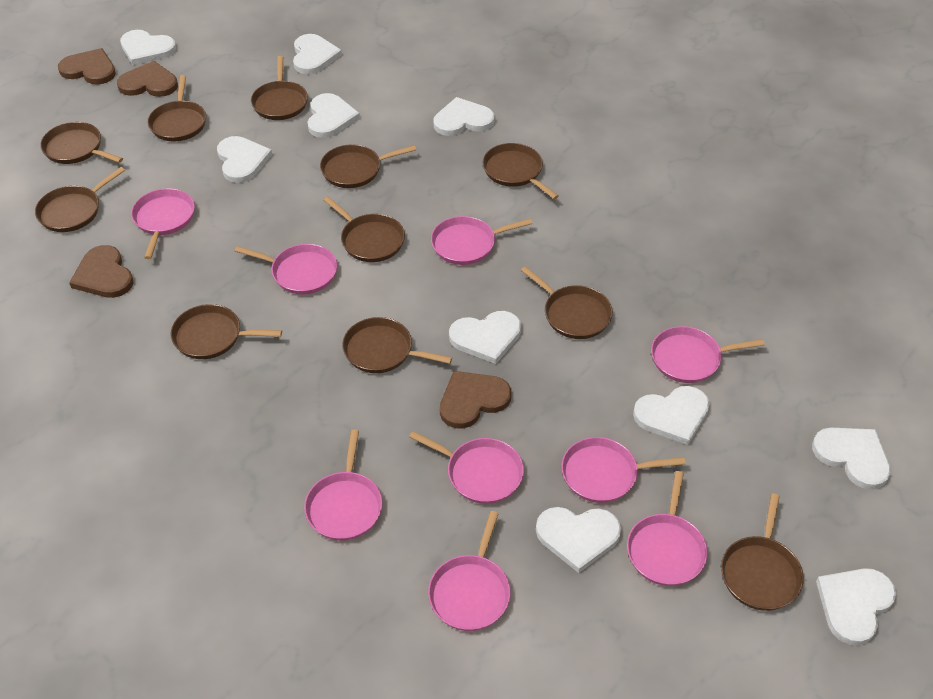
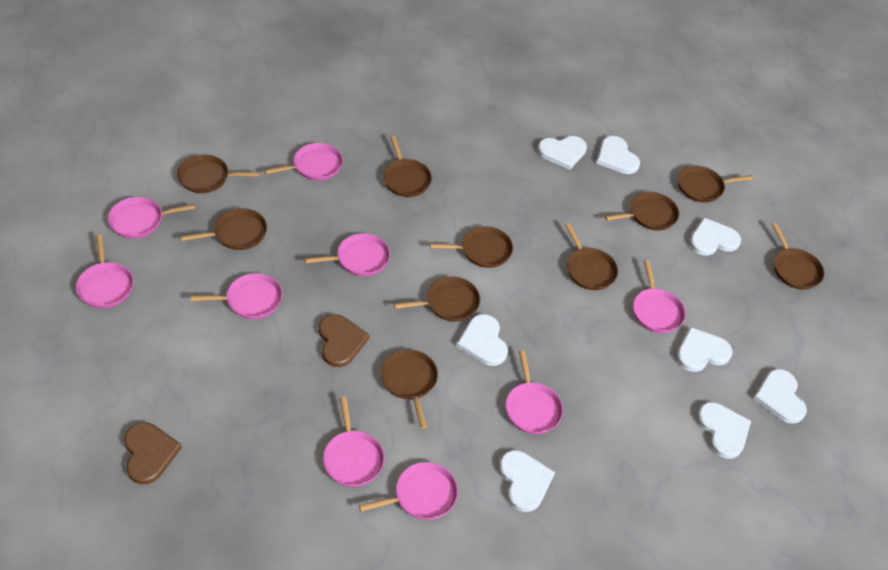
brown heart: [58,48,116,85] [69,245,134,298] [117,61,178,97] [440,371,511,429] = 4 -> [124,422,182,484] [319,314,369,367] = 2
brown pan: [35,167,125,232] [40,122,123,164] [148,75,206,141] [171,304,282,359] [251,56,308,120] [320,144,416,188] [323,196,405,262] [342,317,452,373] [483,143,559,199] [521,266,613,339] [721,493,804,611] = 11 -> [177,155,260,193] [180,208,267,250] [381,349,438,429] [383,136,432,197] [394,277,480,322] [430,226,513,268] [565,223,618,290] [605,192,679,231] [678,166,753,203] [772,223,824,290] = 10
white heart: [120,30,176,65] [217,136,272,183] [293,34,342,74] [308,93,360,138] [434,97,494,136] [449,311,521,364] [536,507,621,573] [633,386,710,445] [812,428,891,490] [816,568,896,646] = 10 -> [456,314,508,366] [499,450,555,512] [537,136,587,170] [596,136,640,174] [676,327,733,372] [689,218,741,255] [697,402,751,459] [753,369,807,424] = 8

